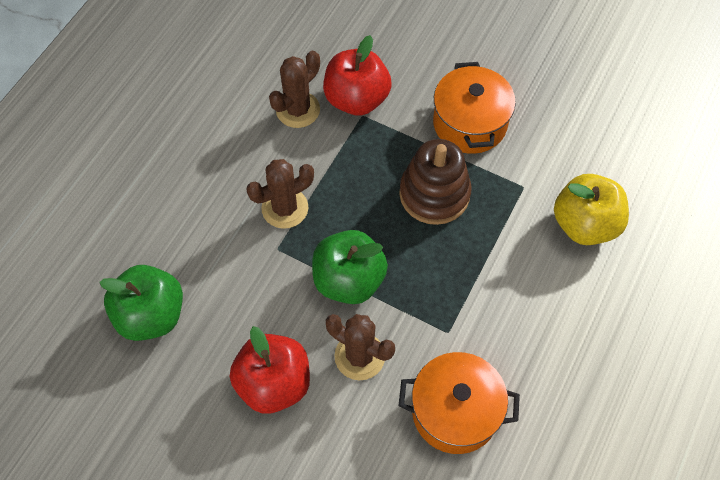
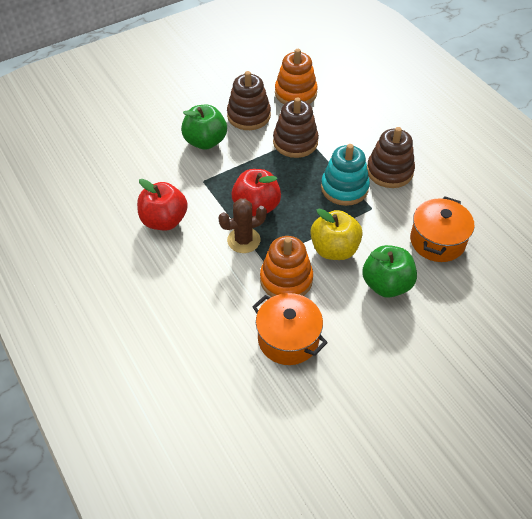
brown cactus: [246,159,314,229] [269,51,320,128] [326,314,395,380] = 3 -> [218,199,267,253] = 1
brown stacking toy: [399,139,472,225] = 1 -> [227,71,271,130] [273,97,319,158] [367,127,415,188] = 3
orange stacking toy: none = 0 -> [260,236,313,297] [275,49,318,104] = 2
turquoise stacking toy: none = 0 -> [321,144,370,206] = 1

